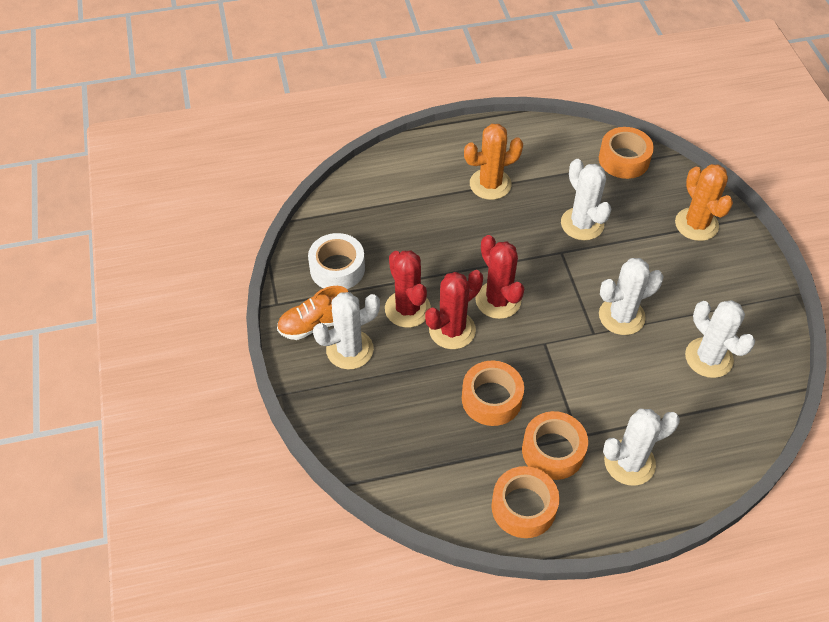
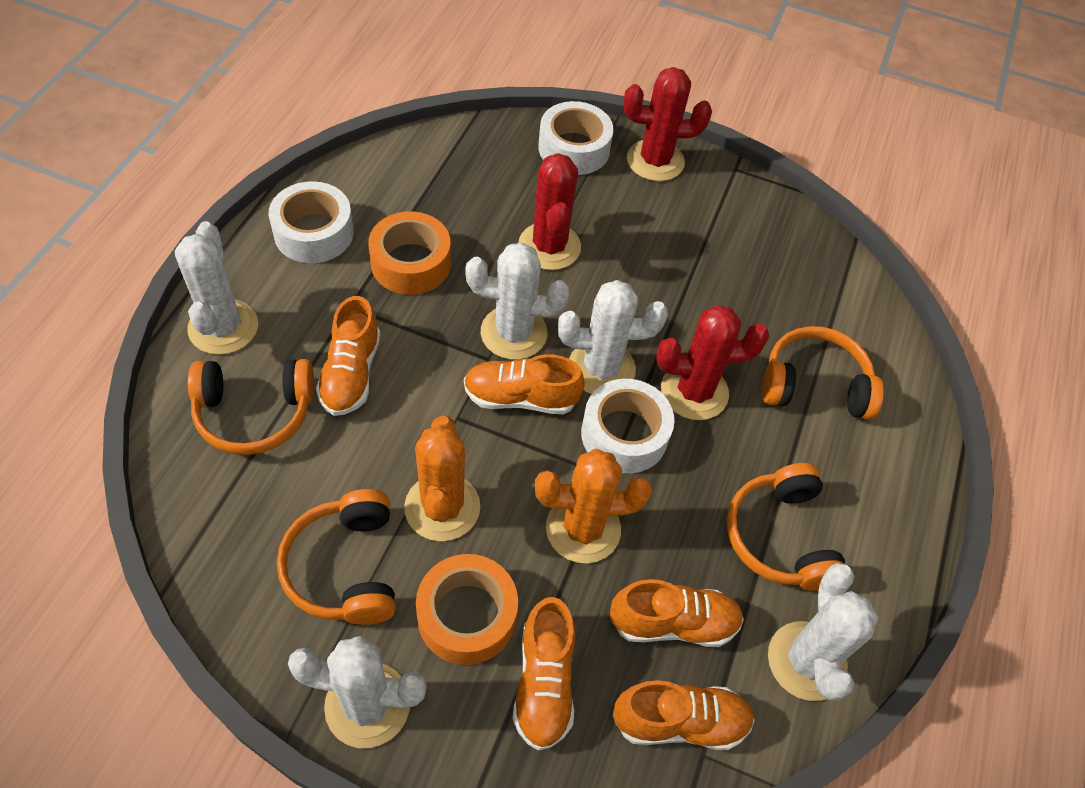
orange headphones: none = 0 -> [188,359,314,455] [277,489,396,625] [727,463,845,591] [762,326,884,420] = 4
orange shoe: [277,286,349,340] = 1 -> [316,296,381,416] [464,354,585,414] [513,597,575,751] [610,579,744,647] [613,680,755,750] = 5
orange tape: [462,360,524,426] [491,466,559,538] [522,411,588,480] [599,127,654,179] = 4 -> [368,211,451,295] [416,554,518,665] = 2
white tape: [308,233,365,289] = 1 -> [269,181,354,263] [538,101,614,175] [581,379,674,473] = 3

